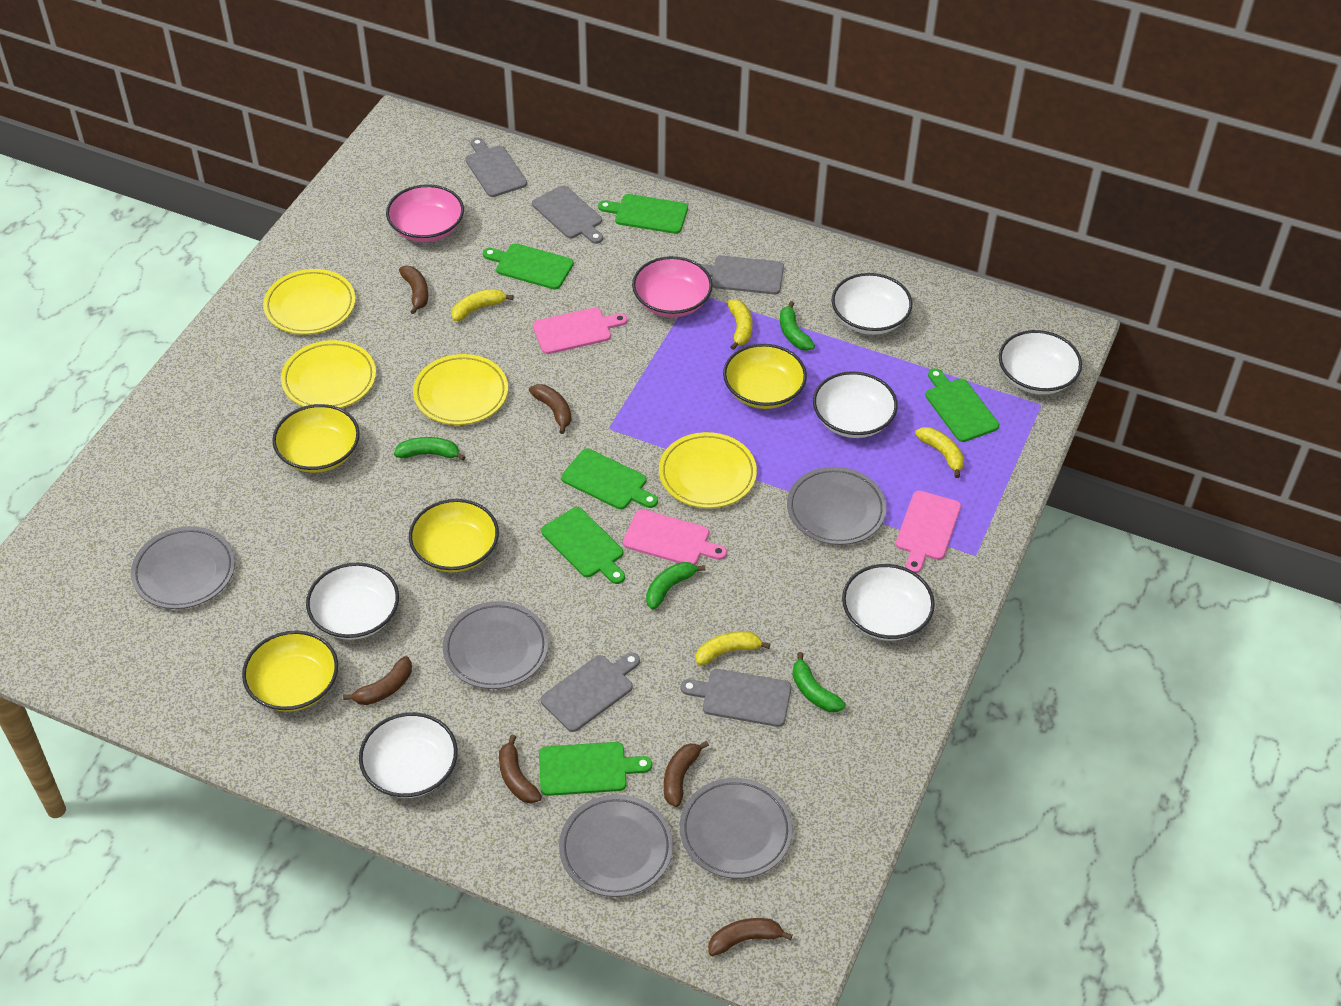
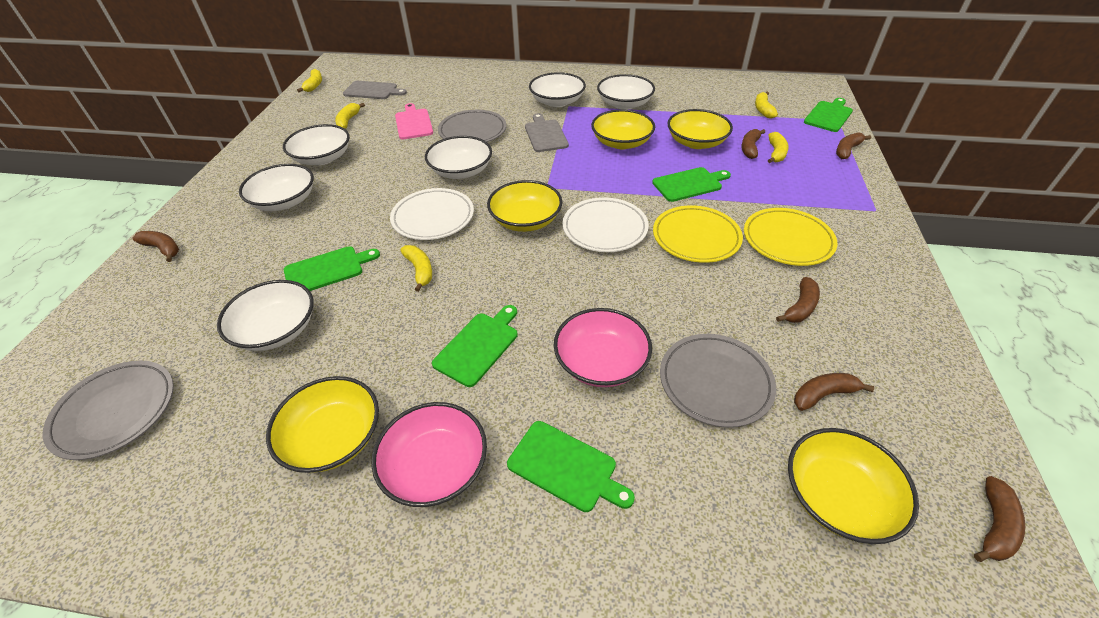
green banana: [394,437,465,461] [646,562,705,610] [780,301,815,351] [792,652,846,712] = 4 -> none = 0
green cutting board: [483,243,574,290] [539,742,652,796] [541,507,625,584] [561,449,658,509] [598,194,688,234] [925,368,999,442] = 6 -> [284,246,380,291] [432,305,518,387] [507,421,635,512] [652,167,731,202] [804,98,853,132] = 5
grey cutting board: [465,138,527,197] [532,185,603,244] [541,653,640,732] [681,669,792,727] [700,256,784,294] = 5 -> [343,81,407,99] [525,113,569,152] = 2
grey plate: [131,526,235,609] [443,601,549,689] [559,795,673,897] [680,778,793,879] [787,467,887,545] = 5 -> [42,361,174,460] [438,110,506,142] [660,334,776,428] = 3
pink cutting board: [533,307,628,354] [623,509,727,565] [896,491,961,573] = 3 -> [395,103,433,139] = 1
white plate: none = 0 -> [390,188,474,240] [562,197,649,252] = 2
yellow banana: [452,289,513,321] [696,631,771,665] [728,299,753,350] [915,427,964,478] = 4 -> [297,69,322,92] [335,103,365,129] [400,245,432,292] [755,92,778,119] [768,132,789,163] = 5
yellow bowl: [242,630,338,712] [272,404,360,473] [409,499,499,572] [723,344,807,409] = 4 -> [266,376,379,473] [487,180,562,232] [591,110,655,149] [667,109,733,149] [788,428,919,544] = 5
yellow plate: [263,269,356,335] [281,340,376,408] [413,354,508,425] [659,432,757,508] = 4 -> [653,205,743,263] [744,208,837,266] = 2

